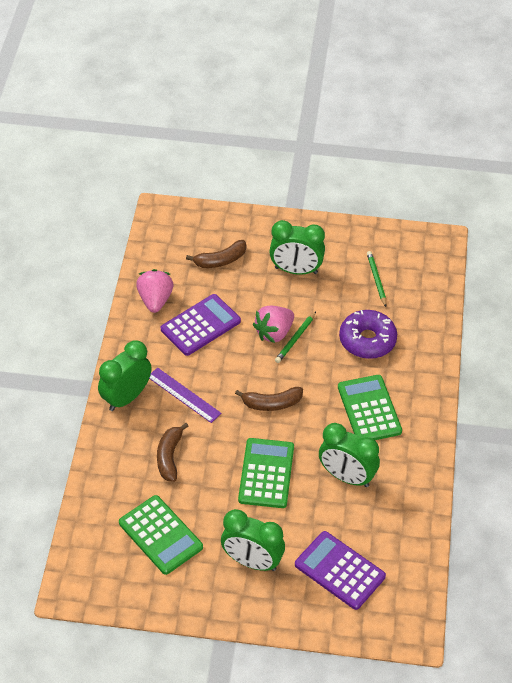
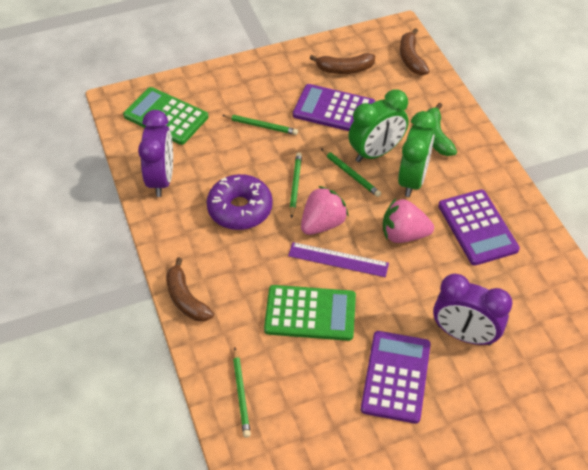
green banana: none = 0 -> [427,103,457,156] = 1
green calculator: [119,495,203,575] [238,438,294,508] [338,375,402,440] = 3 -> [123,87,208,145] [264,285,356,341] = 2
green clock: [98,340,151,411] [221,509,285,571] [269,220,325,275] [319,423,380,487] = 4 -> [348,89,409,162] [398,111,436,197] = 2
green pencil: [275,312,316,363] [367,251,386,307] = 2 -> [222,115,298,135] [233,348,251,438] [289,152,302,219] [321,148,381,197] = 4
purple calculator: [161,294,241,356] [295,531,386,610] = 2 -> [293,84,375,131] [361,331,431,424] [438,189,520,266] = 3
purple clock: none = 0 -> [138,110,173,197] [433,273,512,346] = 2

